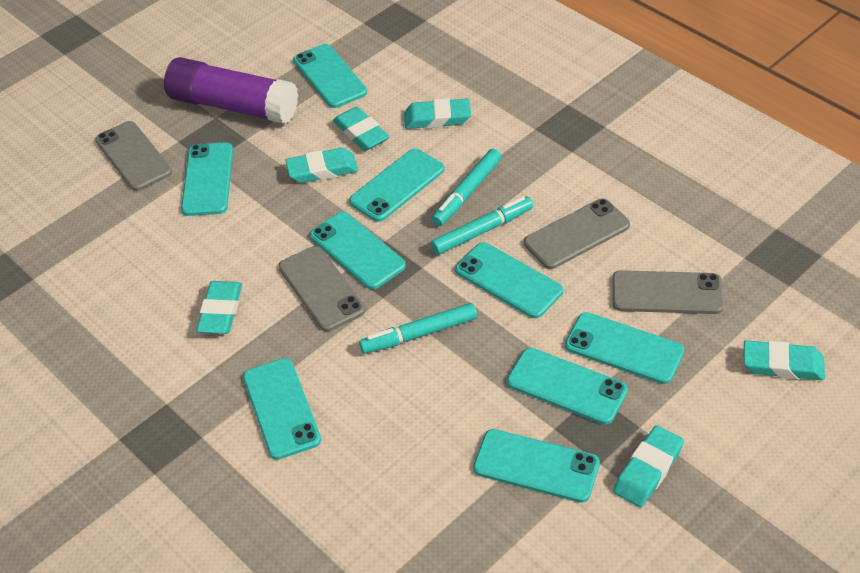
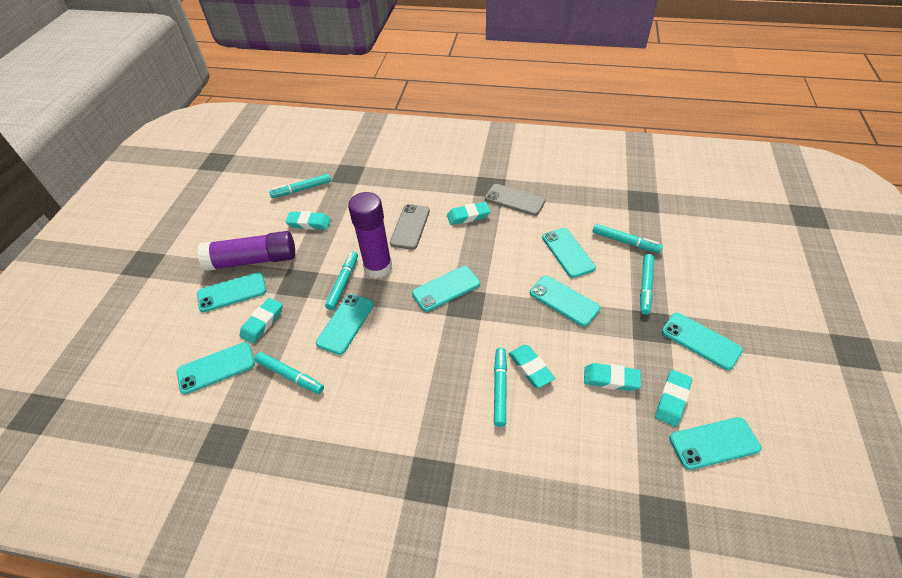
grey phone: [95,121,172,191] [279,246,365,331] [524,199,630,269] [613,270,724,314] = 4 -> [390,204,430,250] [485,184,545,216] = 2
purple glue stick: [164,57,298,124] = 1 -> [197,231,295,271] [348,192,392,279] = 2
turquoise marker: [359,303,477,354] [431,196,533,255] [432,149,502,226] = 3 -> [254,352,324,394] [269,174,331,198] [325,251,358,310] [494,347,507,427] [593,224,663,253] [640,254,654,315] = 6
turquoise phone: [181,142,233,216] [243,358,321,460] [293,44,367,108] [310,212,406,290] [349,148,444,222] [455,242,563,318] [473,429,600,503] [507,348,628,425] [565,312,684,384] = 9 -> [177,342,255,395] [197,272,266,312] [316,294,374,355] [412,266,480,312] [530,275,600,327] [542,228,596,278] [662,313,743,370] [669,417,761,470] = 8

